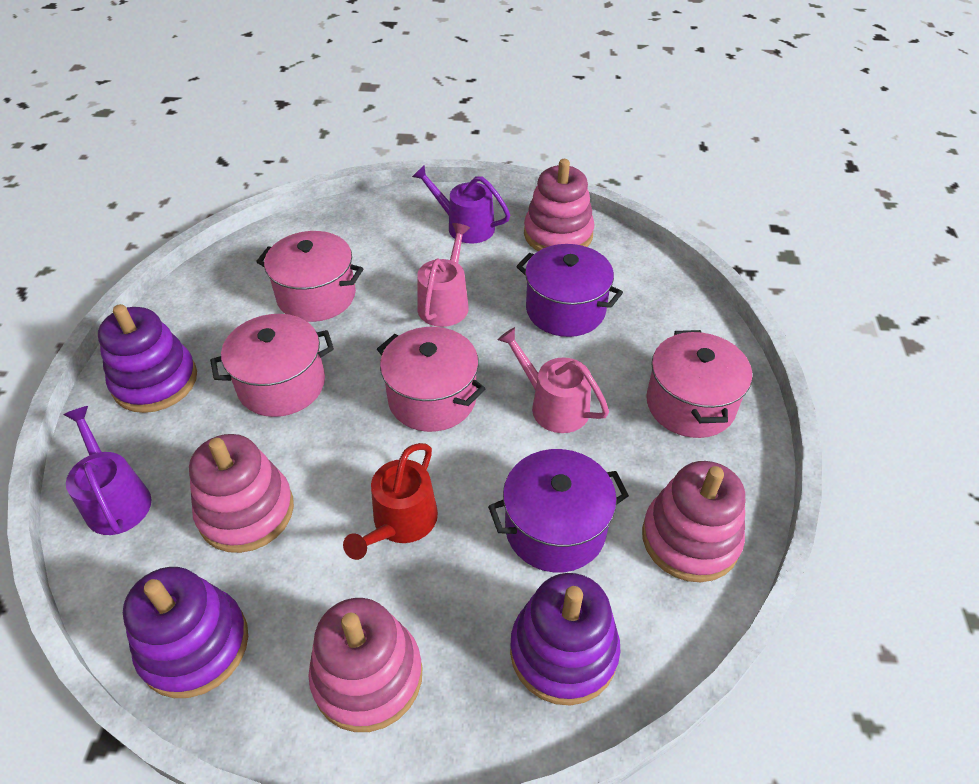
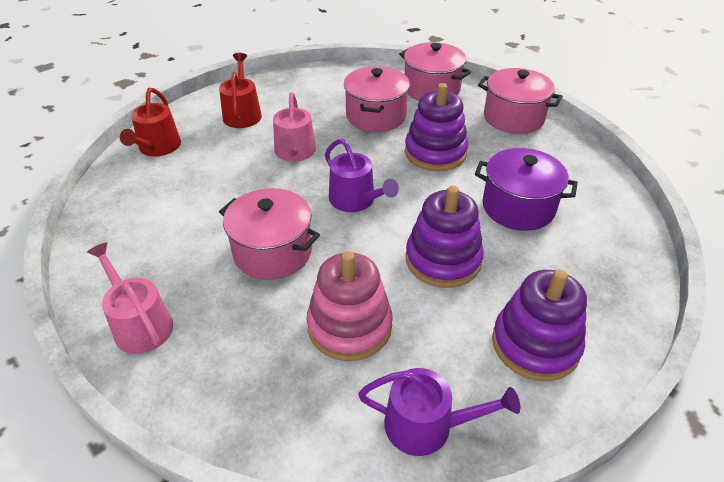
pink stacking toy: [189,434,294,553] [308,598,422,732] [524,159,595,251] [642,461,745,582] = 4 -> [307,251,392,361] = 1
purple pot: [488,449,629,573] [516,244,623,337] = 2 -> [475,148,578,231] = 1
red watering can: [343,443,438,560] = 1 -> [120,88,181,156] [219,53,262,128] = 2

